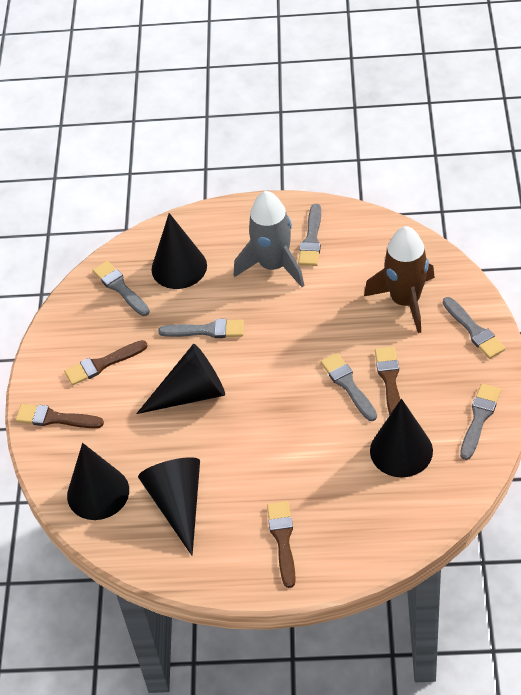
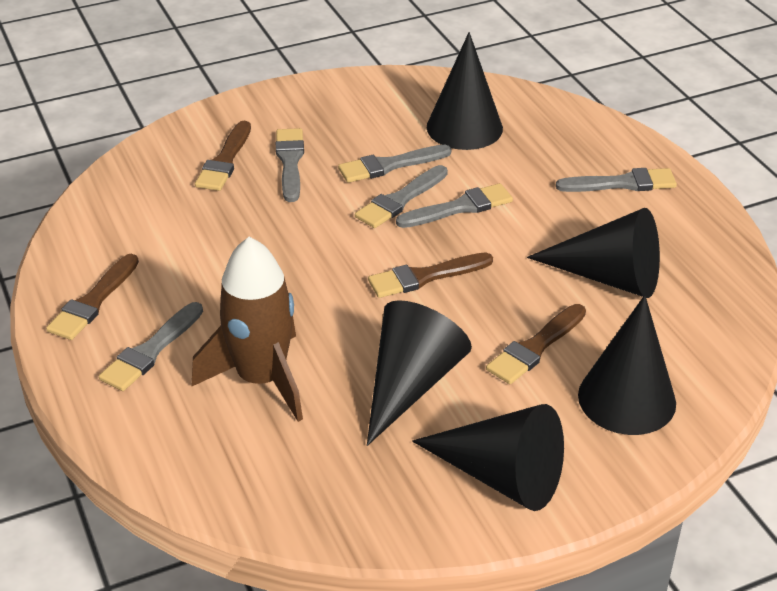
grey rocket: [234,191,304,287] = 1 -> none = 0

